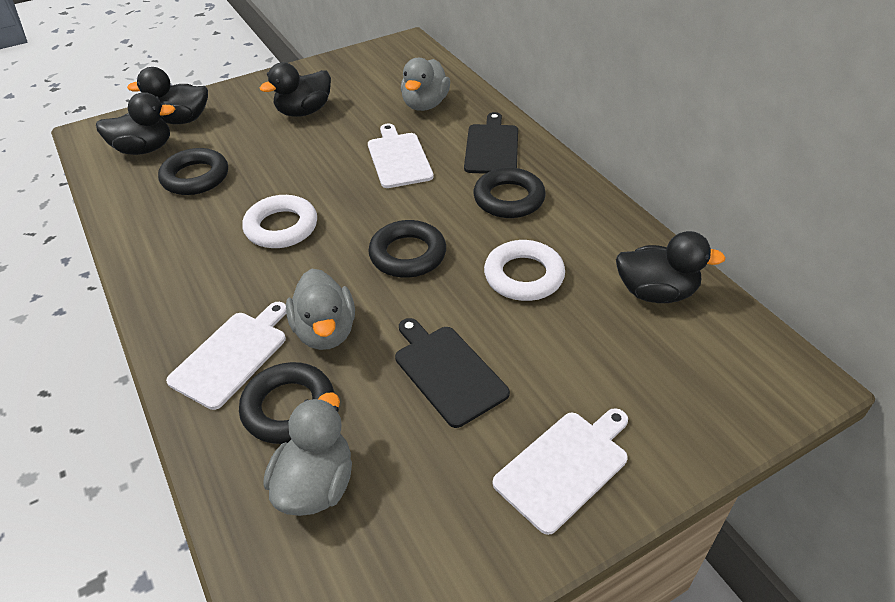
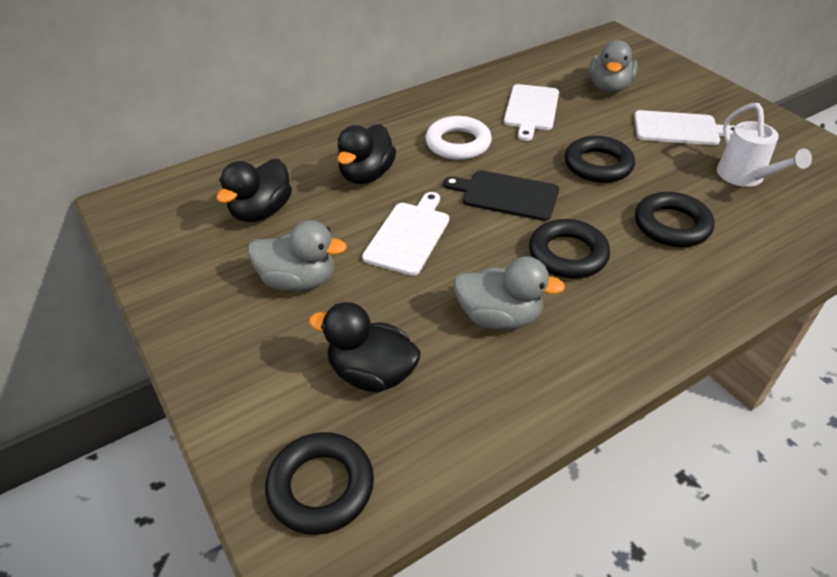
black cutting board: [395,318,510,428] [464,112,518,174] = 2 -> [443,170,559,221] = 1
black duck: [96,92,175,155] [127,67,208,124] [260,62,331,117] [616,231,726,303] = 4 -> [217,159,292,222] [309,302,421,392] [337,124,396,184] = 3
white ring: [242,195,317,248] [484,240,565,301] = 2 -> [426,116,492,160] = 1
white watering can: none = 0 -> [717,103,812,187] = 1

